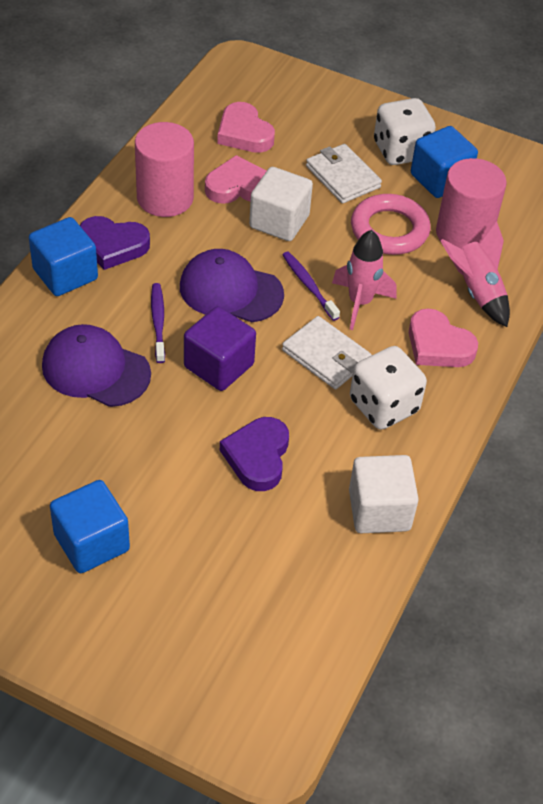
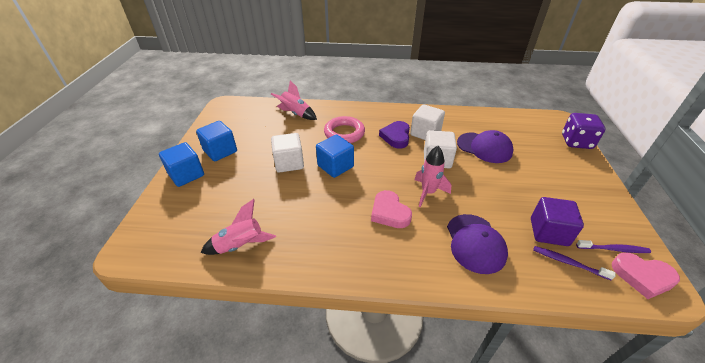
pink cylinder: [135,122,194,217] [436,158,507,248] = 2 -> none = 0
pink heart: [205,155,267,204] [217,102,275,153] [409,308,478,367] = 3 -> [371,190,412,228] [612,252,680,299] = 2
pink rocket: [332,230,396,330] [440,221,510,327] = 2 -> [201,199,276,255] [271,81,317,120] [414,146,451,207] = 3
purple dice: none = 0 -> [562,113,605,149] = 1
purple heart: [80,216,150,270] [220,417,289,491] = 2 -> [379,121,410,149] = 1
white cube: [249,167,313,241] [349,455,419,533] = 2 -> [271,133,304,173] [410,104,445,140] [424,130,457,168] = 3
white dice: [350,346,427,430] [374,98,436,165] = 2 -> none = 0
white wallet: [282,316,372,389] [306,144,382,203] = 2 -> none = 0

